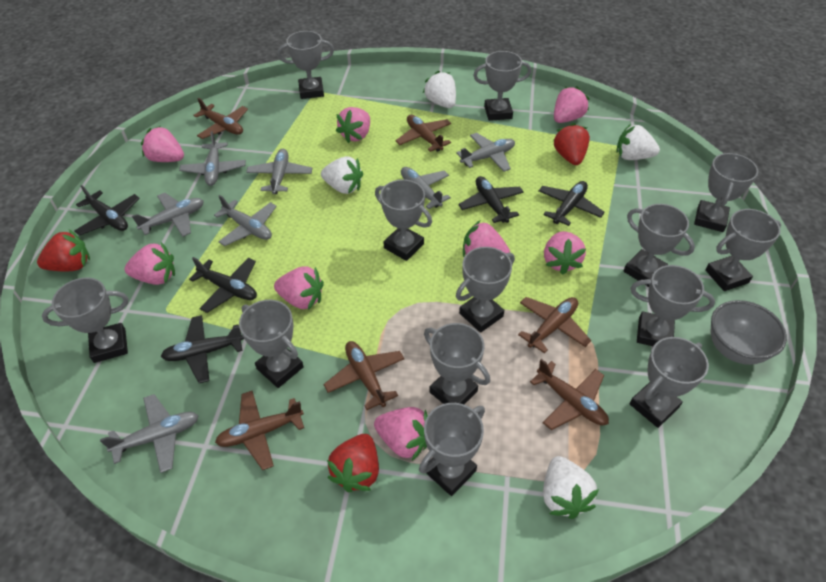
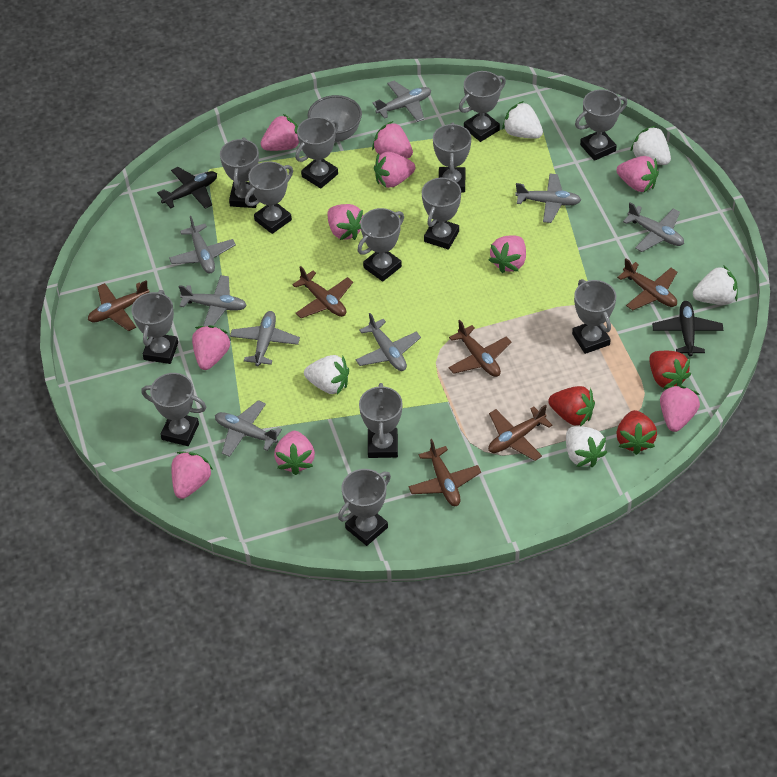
black plane: [74,185,140,236] [161,315,244,383] [189,257,257,313] [458,176,524,223] [538,181,605,226] = 5 -> [157,167,217,209] [652,301,723,357] = 2
grey plane: [100,394,199,473] [132,193,204,237] [179,131,246,186] [214,195,277,246] [246,149,312,194] [401,167,451,209] [456,133,515,172] = 7 -> [169,216,236,274] [179,275,247,326] [215,400,282,457] [230,311,300,366] [355,313,421,371] [373,81,431,122] [515,174,581,223] [623,203,684,252] = 8
pink strawberry: [125,242,175,285] [141,126,184,162] [274,267,324,310] [336,107,370,143] [374,407,428,461] [463,220,510,257] [544,231,586,275] [554,86,590,123] = 8 -> [171,451,213,499] [192,325,231,370] [261,114,299,151] [274,431,315,475] [327,204,363,240] [372,121,413,159] [374,152,415,188] [489,235,526,273] [616,156,659,192] [660,386,700,432] = 10
white strawberry: [321,156,363,194] [423,71,456,108] [543,456,599,519] [616,124,660,160] = 4 -> [304,355,349,395] [502,101,543,139] [566,426,607,467] [630,125,671,165] [693,265,738,305] = 5

